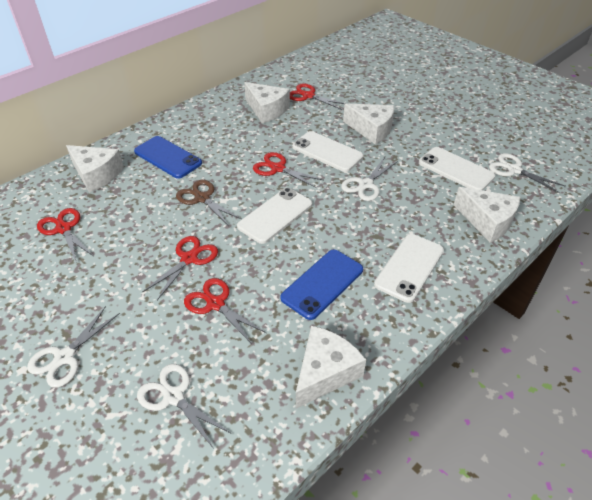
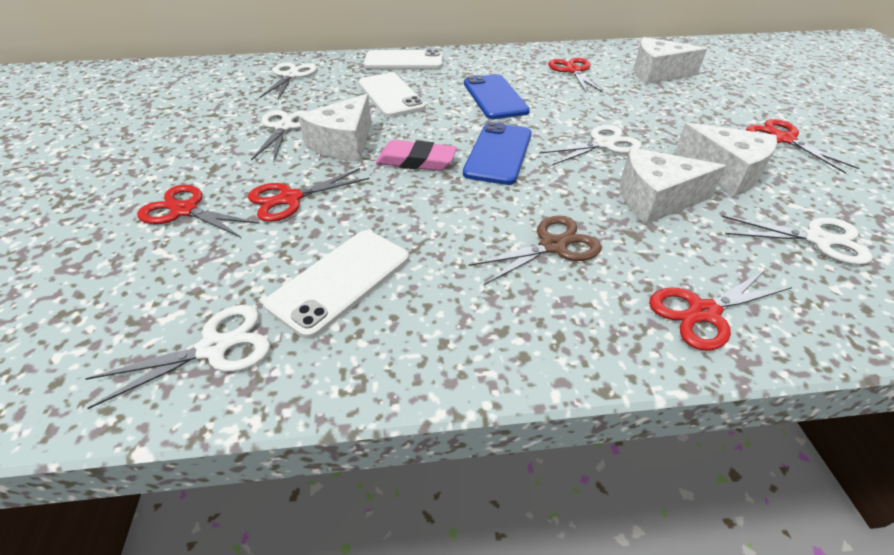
pink eraser: none = 0 -> [376,140,457,171] = 1
white cheese: [66,145,124,193] [244,82,290,123] [296,325,366,409] [343,104,394,145] [454,187,520,243] = 5 -> [298,94,371,161] [620,148,726,224] [634,37,707,84] [674,123,777,196] = 4
white phone: [237,188,312,244] [292,131,363,172] [374,234,444,303] [419,147,495,190] = 4 -> [264,230,409,339] [358,73,426,117] [364,49,443,69] = 3
white scissors: [27,306,120,388] [137,364,232,449] [341,157,398,201] [489,153,566,193] = 4 -> [85,305,270,409] [251,110,308,161] [259,62,317,100] [540,125,642,165] [721,215,873,265] = 5

